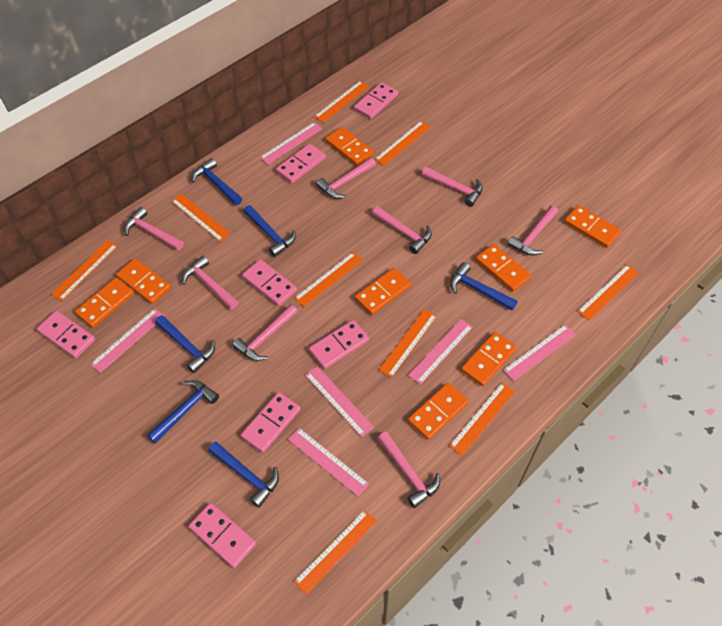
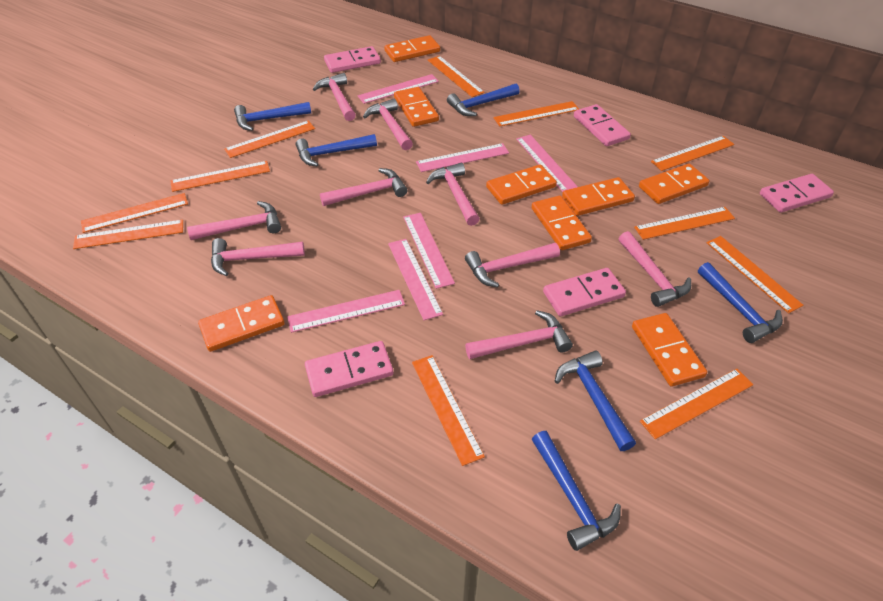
orange ruler: [51,240,118,301] [171,193,231,242] [294,252,363,307] [294,510,377,595] [314,81,369,123] [374,121,431,166] [379,309,437,378] [449,383,515,456] [577,265,639,321] = 9 -> [73,220,183,249] [81,193,188,233] [170,161,270,192] [224,121,315,158] [412,355,485,466] [428,56,485,97] [494,101,579,127] [634,207,735,240] [640,369,753,439] [651,136,734,171] [707,236,803,313] = 11
pink domino: [37,311,96,358] [189,503,256,568] [241,392,301,453] [242,259,297,306] [276,144,326,183] [309,320,369,369] [354,82,398,119] = 7 -> [305,341,393,397] [324,46,381,73] [543,268,626,316] [574,104,631,146] [760,174,834,213] = 5
pink hammer: [124,207,184,250] [182,256,239,310] [232,304,298,361] [316,157,376,199] [372,206,432,254] [377,431,440,508] [422,167,483,207] [507,206,558,256] = 8 -> [187,201,281,240] [211,238,305,276] [313,73,356,121] [320,168,407,206] [363,99,413,150] [426,163,480,226] [465,243,560,287] [465,310,573,359] [619,231,691,307] = 9

